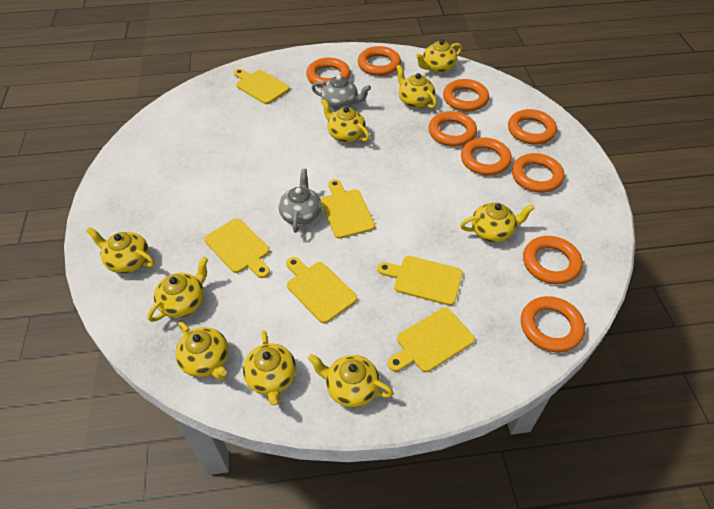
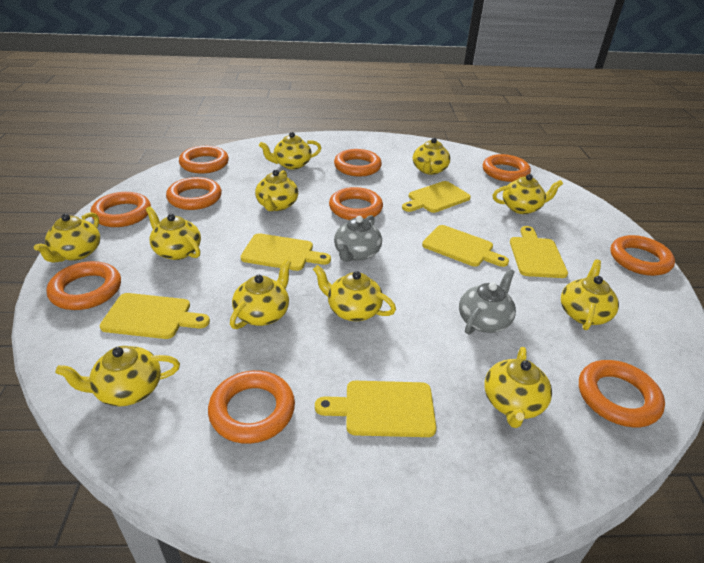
orange ring: [306,58,350,88] [358,46,401,76] [429,111,477,147] [443,79,489,112] [461,138,512,175] [508,109,557,145] [512,153,565,193] [521,296,585,352] [523,236,583,284] = 9 -> [46,261,121,310] [90,192,151,227] [166,177,222,210] [179,146,229,174] [208,370,295,444] [329,187,383,220] [334,149,382,176] [483,154,531,182] [579,360,665,428] [610,235,675,276] = 10
yellow teapot: [86,227,155,273] [148,257,208,322] [175,322,229,380] [243,330,296,406] [308,354,394,408] [321,99,370,142] [396,65,437,108] [416,39,462,73] [460,203,535,242] = 9 -> [34,212,100,263] [55,346,180,406] [146,206,201,260] [230,260,291,329] [255,170,298,211] [259,132,321,170] [313,265,396,321] [413,138,450,175] [484,347,552,428] [493,174,563,214] [561,260,619,330] = 11

